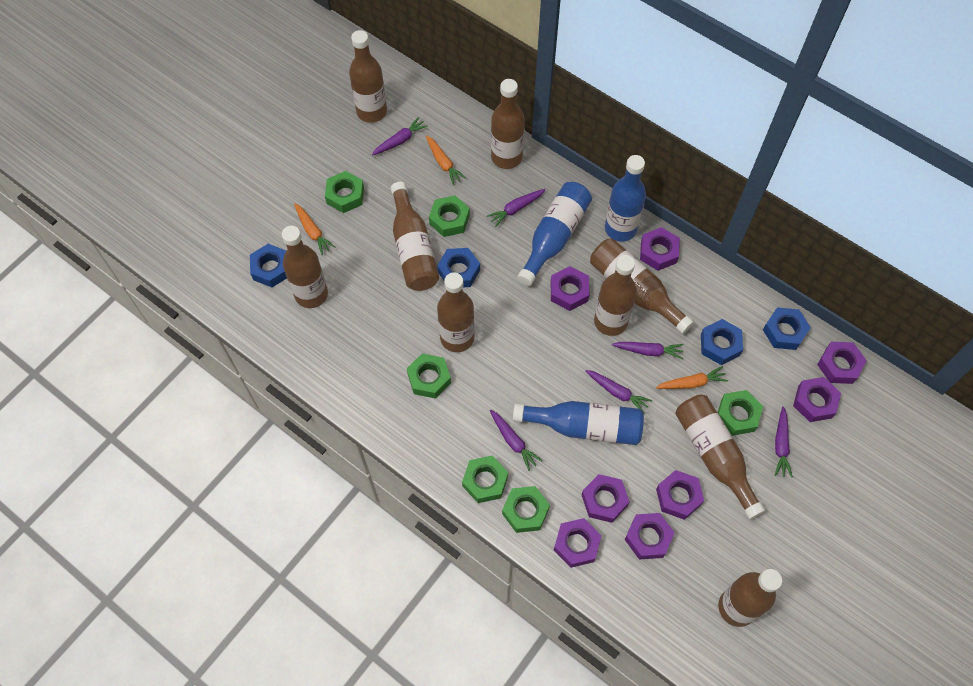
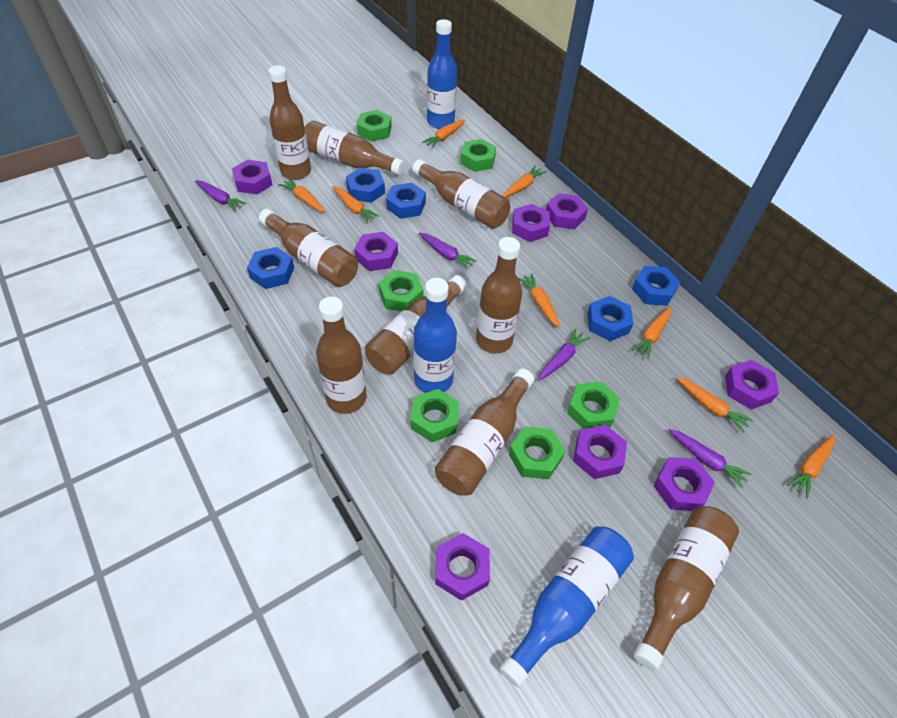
blue nut: [250,244,287,287] [437,248,480,287] [701,319,743,365] [763,307,811,350] = 4 -> [247,247,294,289] [346,168,385,203] [386,183,426,219] [587,296,634,341] [632,266,680,306] = 5
orange carrot: [294,203,336,255] [426,135,466,185] [656,366,728,389] = 3 -> [278,178,326,213] [333,186,379,223] [422,119,465,148] [503,166,546,197] [518,273,560,328] [632,307,671,359] [676,377,753,433] [788,435,835,498] = 8
purple carrot: [372,117,428,156] [487,189,546,227] [490,410,542,471] [585,370,652,414] [612,342,684,359] [774,406,793,478] = 6 -> [195,180,247,212] [419,232,477,270] [538,328,590,381] [668,429,752,488] = 4

